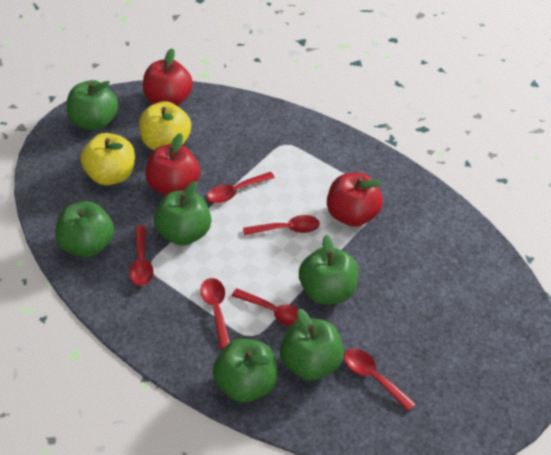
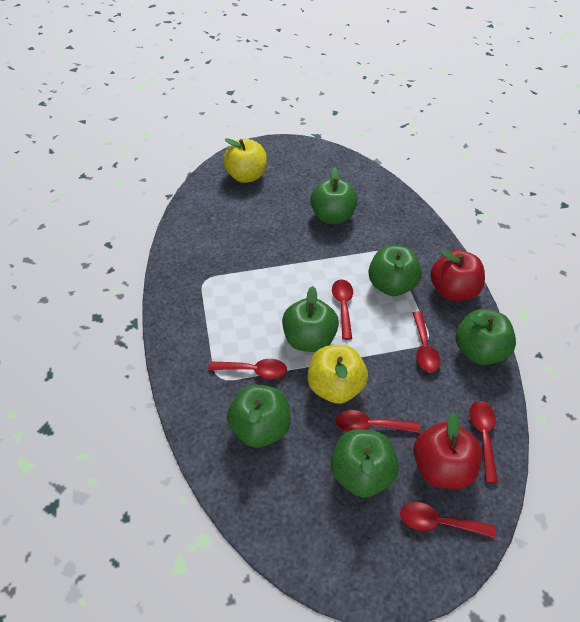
red apple: [143,48,193,106] [145,133,200,195] [327,173,383,227] = 3 -> [413,412,482,489] [431,250,485,301] = 2

